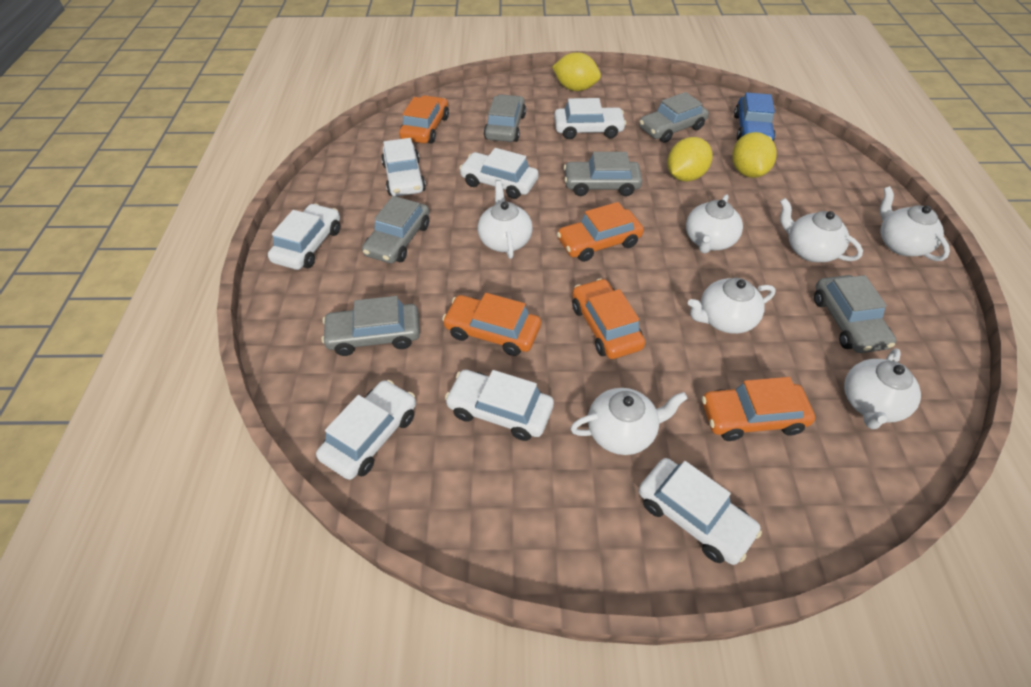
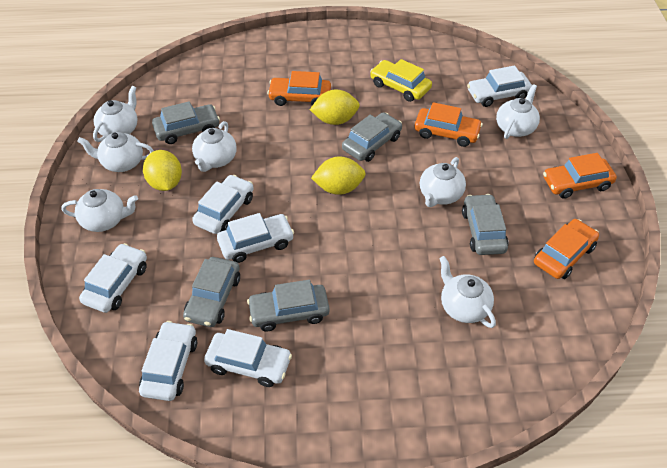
blue car: [734,92,775,141] = 1 -> none = 0
grey car: [321,296,420,356] [362,196,429,264] [484,94,526,142] [564,152,642,196] [639,92,709,143] [814,275,896,353] = 6 -> [152,101,220,144] [183,257,240,327] [247,280,330,331] [342,112,402,162] [462,194,509,255] = 5
orange car: [399,95,449,143] [442,293,541,356] [557,202,644,262] [572,278,645,359] [702,377,815,441] = 5 -> [267,71,331,106] [414,102,483,147] [534,219,599,279] [543,153,617,199] = 4
white car: [268,204,340,270] [316,380,416,480] [381,138,426,197] [445,370,554,441] [459,148,539,199] [554,98,626,139] [638,458,762,565] = 7 -> [79,243,147,313] [139,321,197,401] [192,175,254,234] [204,329,292,387] [217,213,294,263] [467,65,532,107] = 6
yellow car: none = 0 -> [370,59,432,102] = 1

